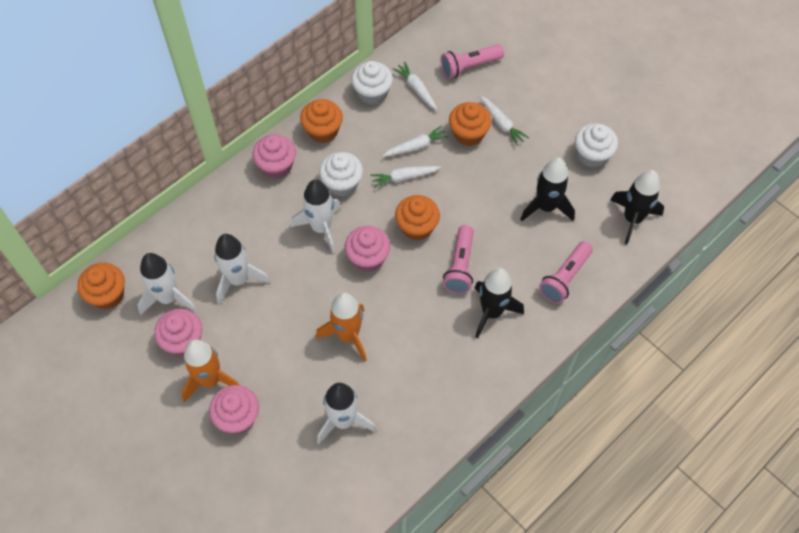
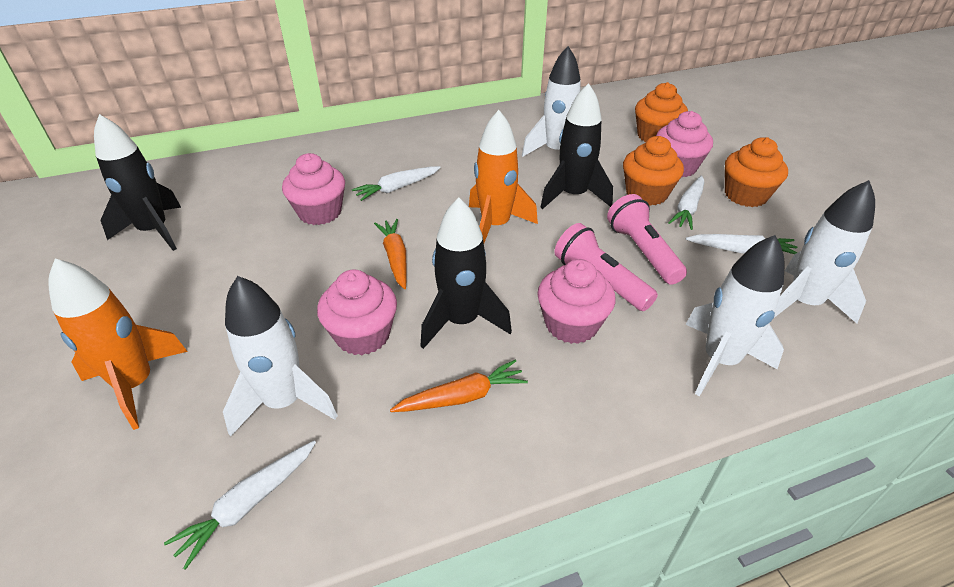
orange carrot: none = 0 -> [374,219,407,289] [390,360,528,412] = 2
orange cupcake: [77,263,125,309] [300,99,343,143] [395,195,440,241] [449,102,492,146] = 4 -> [623,136,684,206] [635,82,688,142] [725,137,788,207] = 3
pink flashlight: [440,44,504,79] [443,225,474,294] [539,241,593,304] = 3 -> [554,223,658,311] [607,194,687,285] = 2
white cupcake: [319,152,363,197] [351,61,393,105] [575,123,618,168] = 3 -> none = 0

